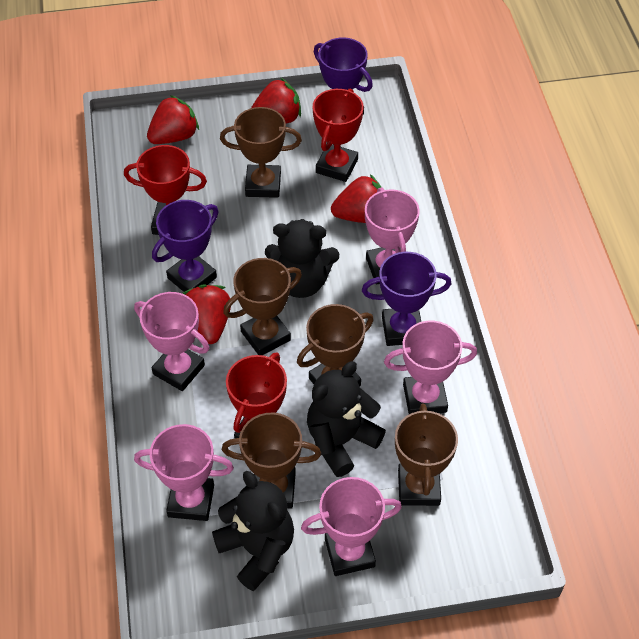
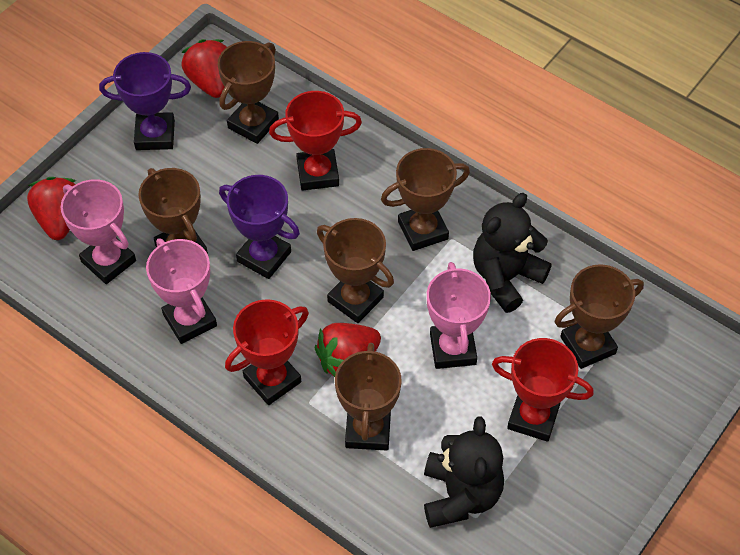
black teddy bear: [212,471,294,591] [265,219,339,298] [307,361,386,477] = 3 -> [424,416,504,528] [473,193,552,313] = 2
brown trophy: [220,107,302,198] [222,413,321,508] [223,258,302,355] [297,304,374,387] [395,404,458,506] = 5 -> [138,168,208,254] [217,41,279,144] [317,218,394,323] [335,343,402,451] [381,148,470,251] [555,264,644,369] = 6
pink trophy: [134,292,209,391] [134,424,234,521] [301,477,402,576] [365,187,420,284] [384,321,477,414] = 5 -> [60,179,136,284] [146,238,217,344] [427,262,491,369] = 3
purple trophy: [152,200,219,292] [314,37,373,114] [362,252,451,346] = 3 -> [99,52,191,150] [219,175,300,279] = 2
red strawberry: [147,95,199,144] [182,284,231,344] [251,78,301,123] [331,174,381,223] = 4 -> [27,177,76,240] [182,39,227,98] [315,323,381,377] = 3

